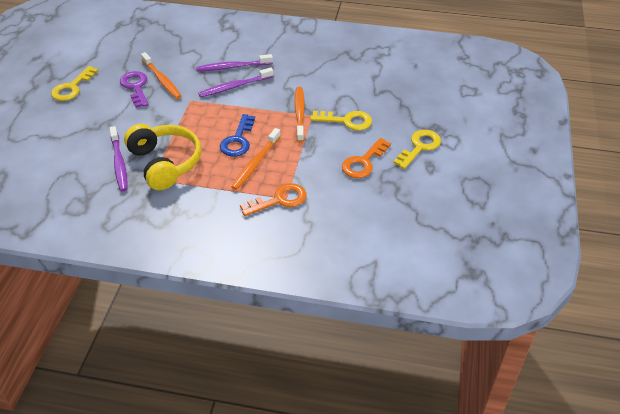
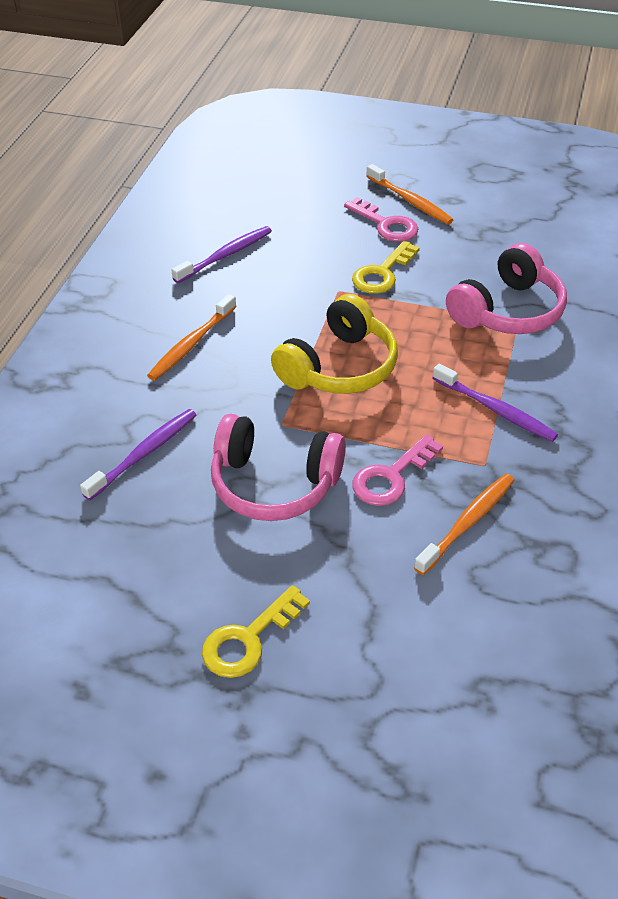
blue key: [220,114,255,157] = 1 -> none = 0
orange key: [240,183,307,216] [342,138,391,178] = 2 -> none = 0
pink headphones: none = 0 -> [211,414,346,521] [446,243,567,334] = 2
pink key: none = 0 -> [344,197,418,242] [352,434,443,506] = 2
purple key: [120,71,149,108] = 1 -> none = 0
yellow key: [51,66,98,101] [310,111,372,131] [393,130,441,169] = 3 -> [202,585,310,678] [352,241,420,294] = 2

